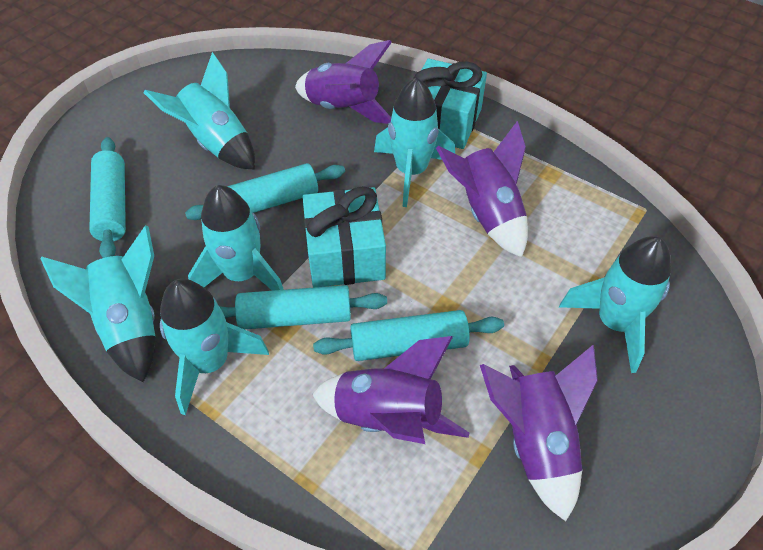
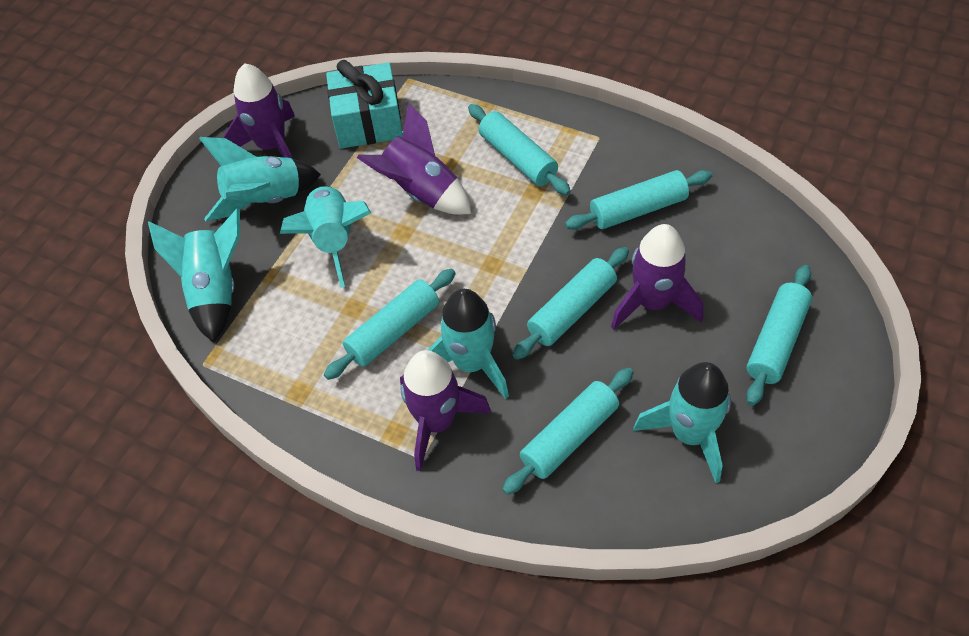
turquoise gift: [302,186,386,287] [414,59,487,149] = 2 -> [326,60,403,149] = 1
turquoise rocket: [40,226,156,382] [143,52,255,170] [160,279,269,415] [188,185,284,291] [374,77,455,207] [559,236,671,373] = 6 -> [148,209,240,343] [199,137,321,221] [280,185,371,288] [428,289,509,399] [633,362,731,483] = 5
turquoise rolling pin: [89,137,126,258] [185,163,345,220] [219,285,387,329] [313,310,504,361] = 4 -> [324,269,456,380] [468,104,571,195] [502,368,634,495] [512,247,629,360] [565,170,712,230] [746,265,812,406] = 6

